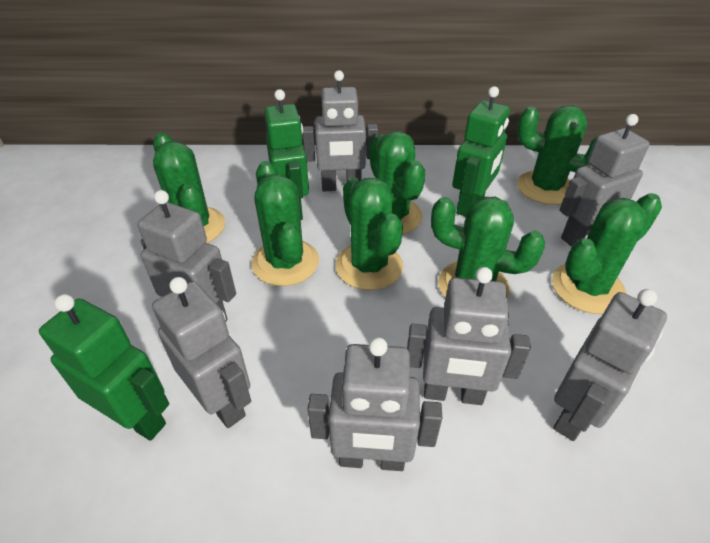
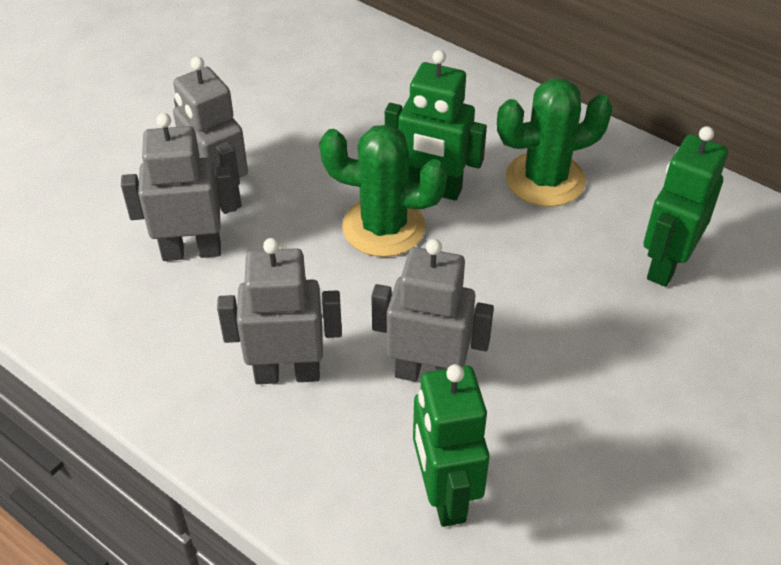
green cactus: [153,132,225,243] [252,161,319,286] [335,177,403,290] [370,131,425,234] [431,197,545,298] [517,105,602,205] [552,193,662,314] = 7 -> [319,124,447,257] [497,78,613,207] = 2
grey robot: [138,190,236,322] [152,277,251,428] [303,70,378,191] [307,337,442,471] [407,267,531,405] [553,289,667,441] [559,114,650,247] = 7 -> [121,113,237,261] [173,57,248,214] [217,238,342,384] [371,239,494,382] = 4

